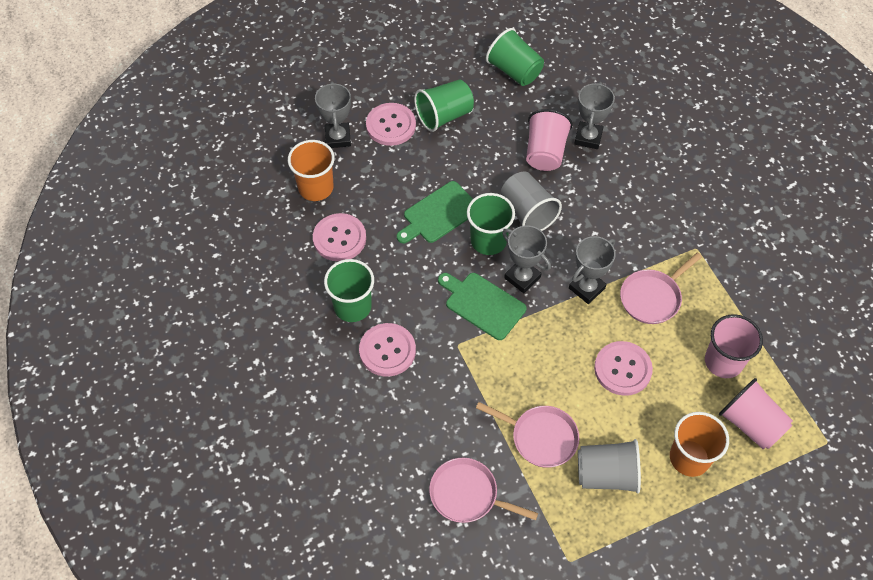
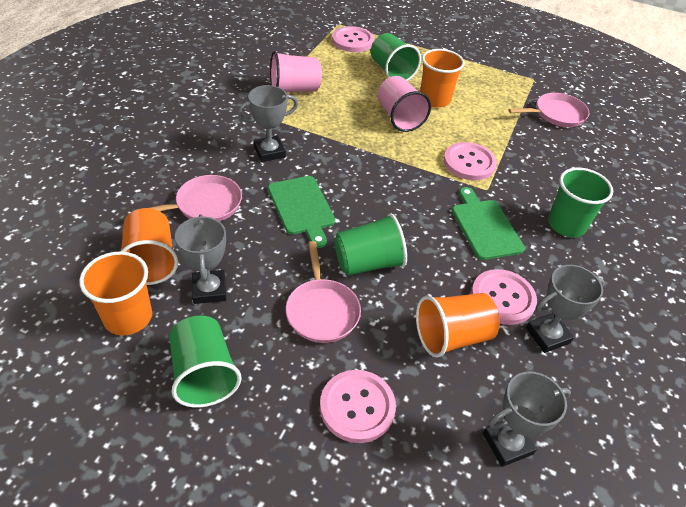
grey cup: [501,171,562,231] [578,439,641,494] = 2 -> none = 0
orange cup: [288,140,335,201] [670,412,729,477] = 2 -> [79,251,152,335] [120,208,178,285] [416,293,500,358] [420,49,465,108] = 4
pink cup: [526,109,573,171] [705,314,763,378] [719,378,793,450] = 3 -> [270,51,322,92] [378,76,431,132] = 2

